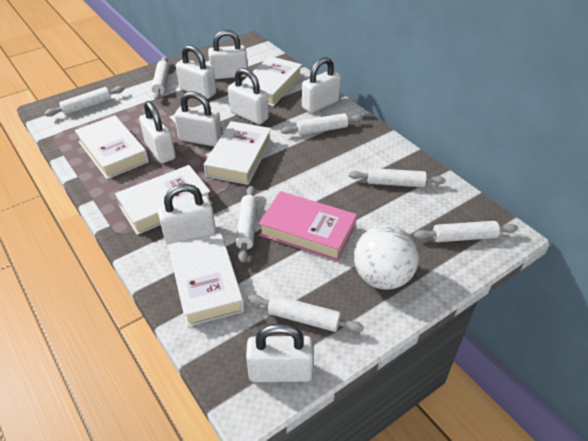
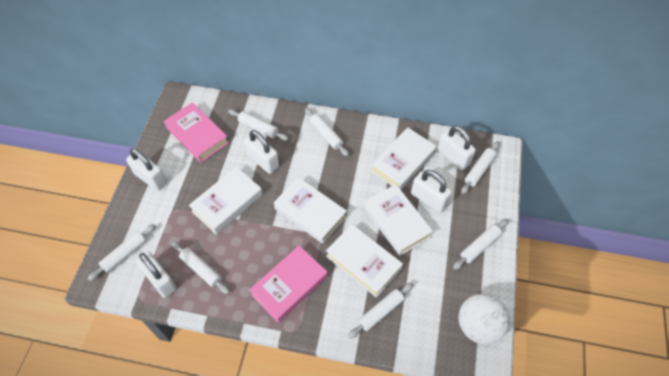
pink book: [258,191,357,261] = 1 -> [164,102,229,163] [249,245,328,323] = 2
white padlock: [139,101,176,163] [158,184,216,245] [174,91,222,147] [176,45,216,99] [208,30,248,79] [228,68,269,125] [246,323,314,382] [302,57,341,113] = 8 -> [126,148,167,191] [136,251,177,298] [244,130,279,174] [411,170,452,213] [437,126,476,170] = 5

